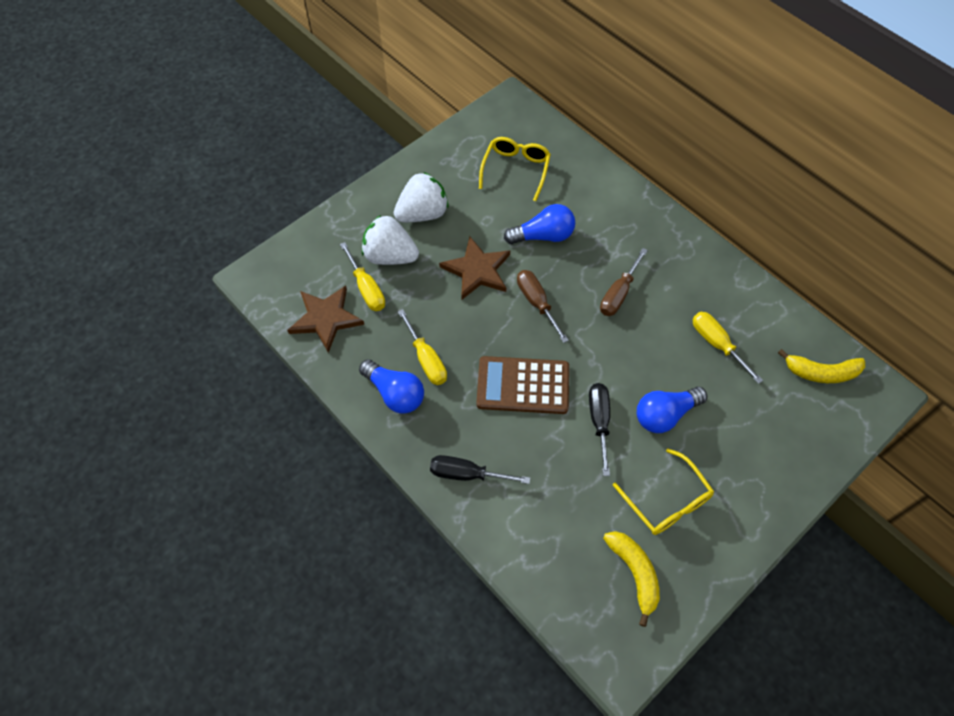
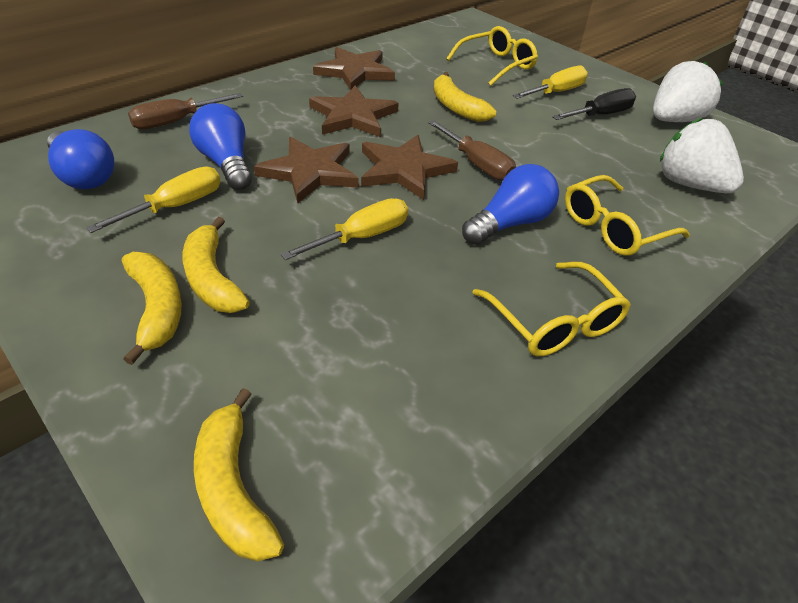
black screwdriver: [430,455,530,484] [589,383,610,476] = 2 -> [552,88,636,120] = 1
brown calculator: [476,356,569,414] = 1 -> none = 0
brown star: [287,286,364,353] [439,236,510,299] = 2 -> [254,137,359,203] [309,85,399,137] [313,47,395,90] [361,135,458,200] = 4
yellow banana: [603,531,660,627] [778,349,865,383] = 2 -> [122,252,182,365] [182,217,250,313] [194,388,284,562] [434,72,496,122] = 4
yellow glasses: [479,137,551,201] [613,448,714,535] = 2 -> [446,26,538,86] [472,262,631,356] [565,175,690,256] = 3

